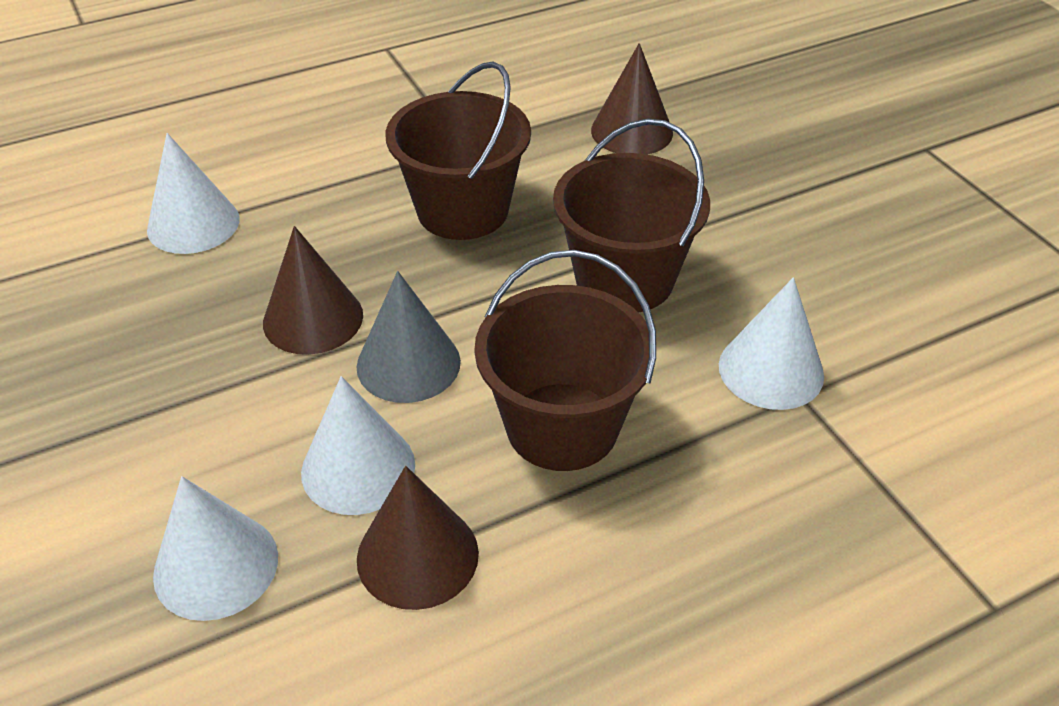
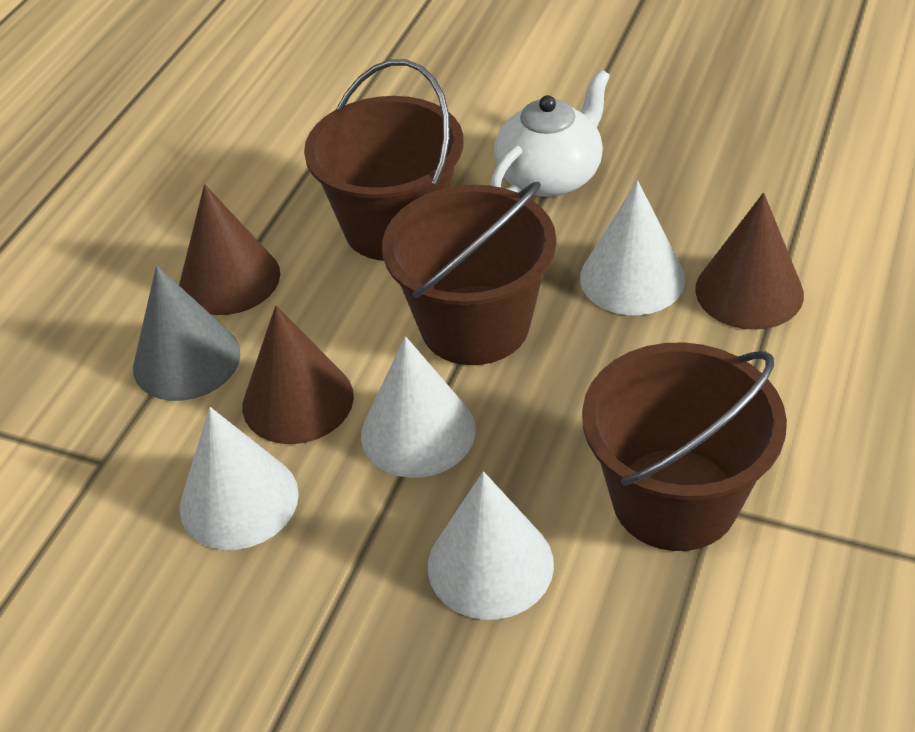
white teapot: none = 0 -> [491,70,610,197] = 1

